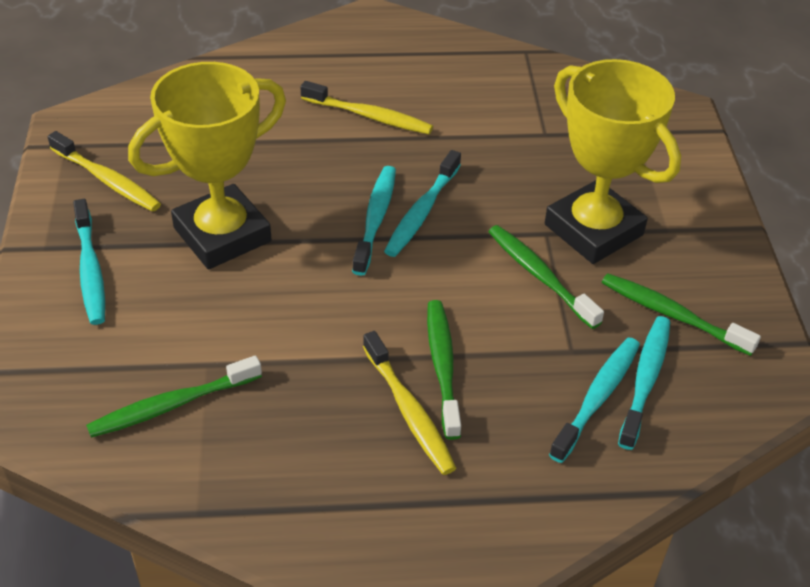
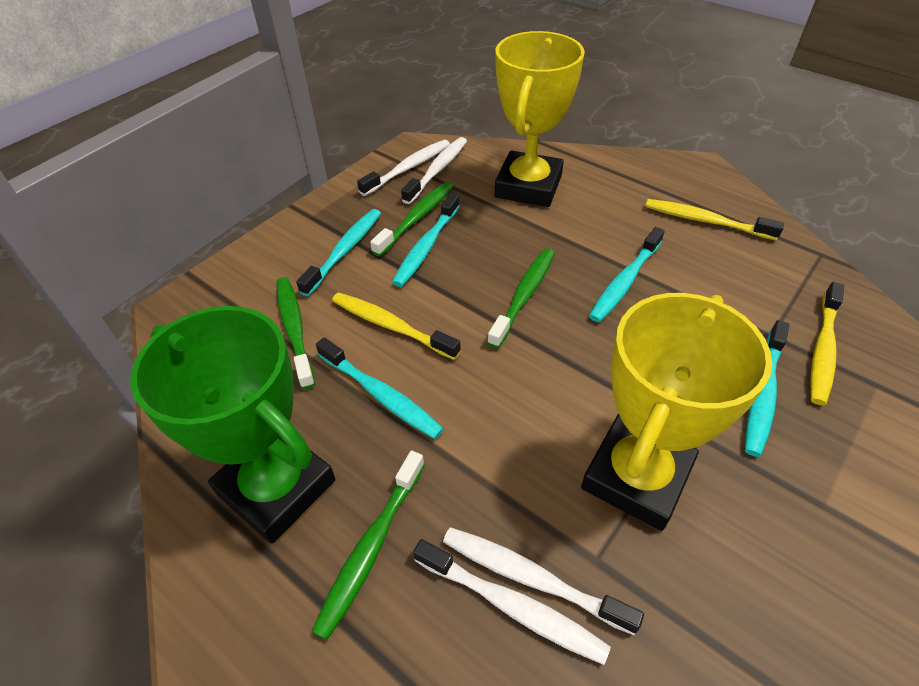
green trophy: none = 0 -> [130,306,335,543] = 1
white toothbrush: none = 0 -> [357,140,450,196] [401,137,467,204] [413,539,611,665] [443,527,644,635] = 4

